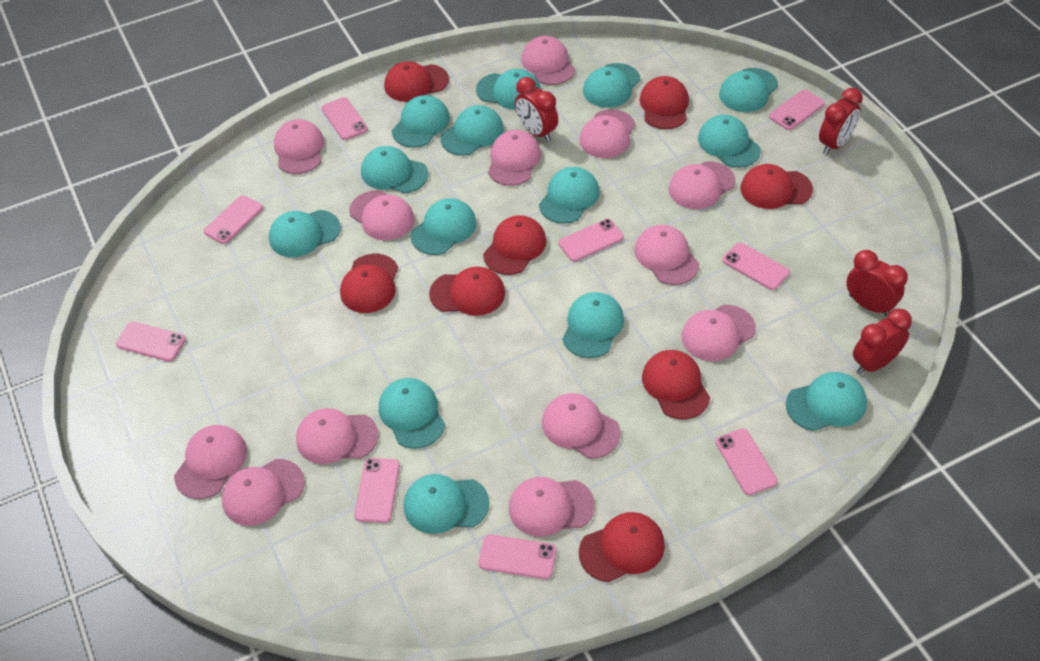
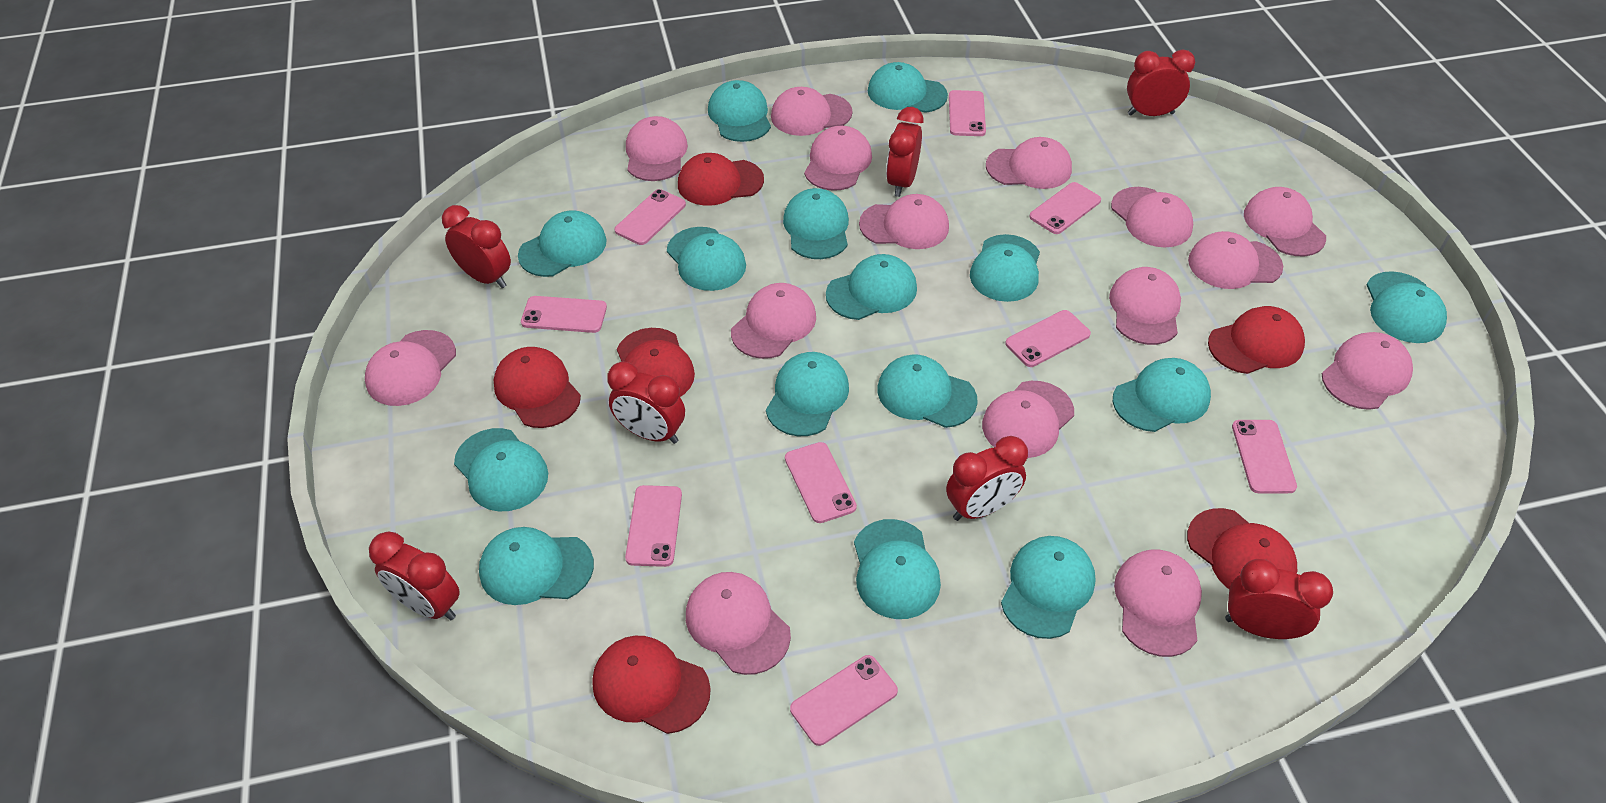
pink cap: [174,425,247,499] [222,459,305,526] [274,119,324,174] [296,408,379,464] [349,190,415,240] [488,130,541,186] [509,477,595,537] [521,36,576,85] [542,393,621,458] [580,109,635,158] [634,225,699,285] [669,161,735,209] [682,305,756,361] = 13 -> [365,330,456,406] [626,116,688,181] [686,572,791,675] [731,283,816,359] [771,87,853,136] [804,126,872,191] [859,194,949,249] [982,381,1074,458] [986,137,1072,189] [1109,267,1181,345] [1111,187,1193,247] [1114,549,1202,657] [1188,231,1283,289] [1244,187,1326,256] [1322,332,1413,410] = 15
red cap: [340,254,398,313] [384,61,449,102] [429,267,505,316] [483,215,547,275] [579,512,665,582] [639,76,689,129] [642,350,710,420] [740,164,813,209] = 8 -> [493,347,581,428] [592,636,711,734] [617,328,695,397] [678,153,764,206] [1187,508,1297,589] [1208,306,1305,374] = 6
red clock: [515,77,558,142] [819,88,863,155] [846,250,908,316] [853,308,912,375] = 4 -> [369,532,460,620] [442,205,511,288] [607,362,685,444] [886,107,924,197] [946,436,1028,521] [1127,50,1195,116] [1225,559,1333,639] = 7
turquoise cap: [269,210,341,257] [361,146,428,193] [379,378,445,449] [392,95,450,148] [403,474,489,534] [410,198,477,255] [440,105,504,156] [476,69,541,110] [539,167,600,224] [563,292,624,358] [583,63,641,108] [698,115,761,168] [719,68,778,112] [786,372,867,431] = 14 -> [454,428,548,511] [479,527,594,605] [518,210,607,277] [667,227,746,291] [708,80,771,142] [766,352,849,436] [783,188,849,259] [826,254,917,320] [854,519,941,619] [868,62,948,113] [877,354,978,428] [970,234,1040,302] [1001,536,1096,639] [1113,358,1211,432] [1366,271,1447,343] = 15

